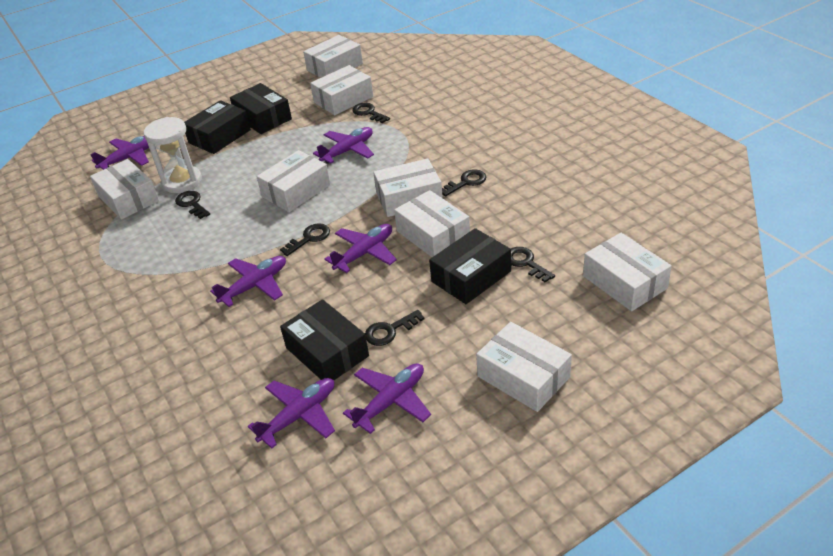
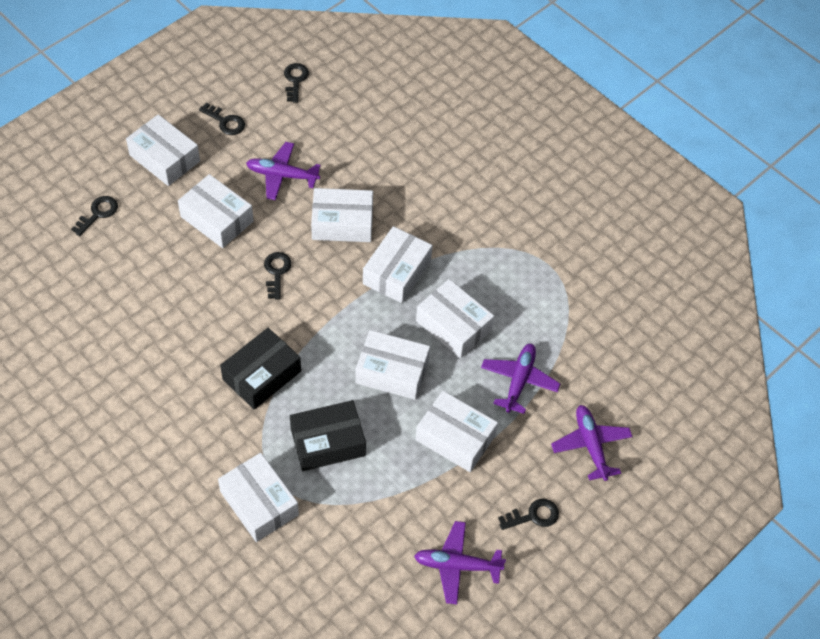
black box: [184,100,251,154] [230,83,292,134] [280,299,369,380] [429,228,511,304] = 4 -> [220,328,301,410] [290,400,366,471] = 2
black key: [175,191,210,219] [280,223,330,256] [352,103,390,123] [365,310,424,346] [442,169,486,196] [511,247,555,282] = 6 -> [71,196,118,236] [199,103,245,135] [264,252,291,300] [284,63,309,103] [498,499,559,530] = 5
purple plane: [90,136,149,170] [210,256,286,307] [248,378,335,448] [313,127,374,164] [324,224,397,273] [343,363,431,434] = 6 -> [246,142,321,200] [414,521,506,605] [481,344,560,414] [551,405,633,481] = 4
white hourglass: [144,117,202,193] = 1 -> none = 0

